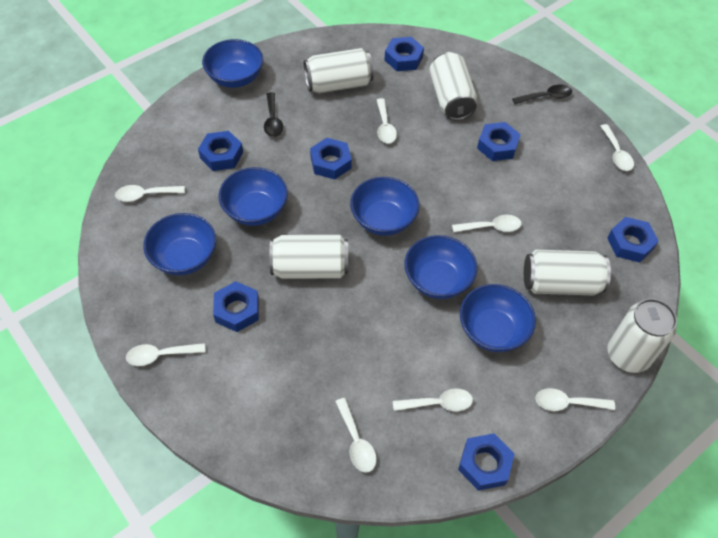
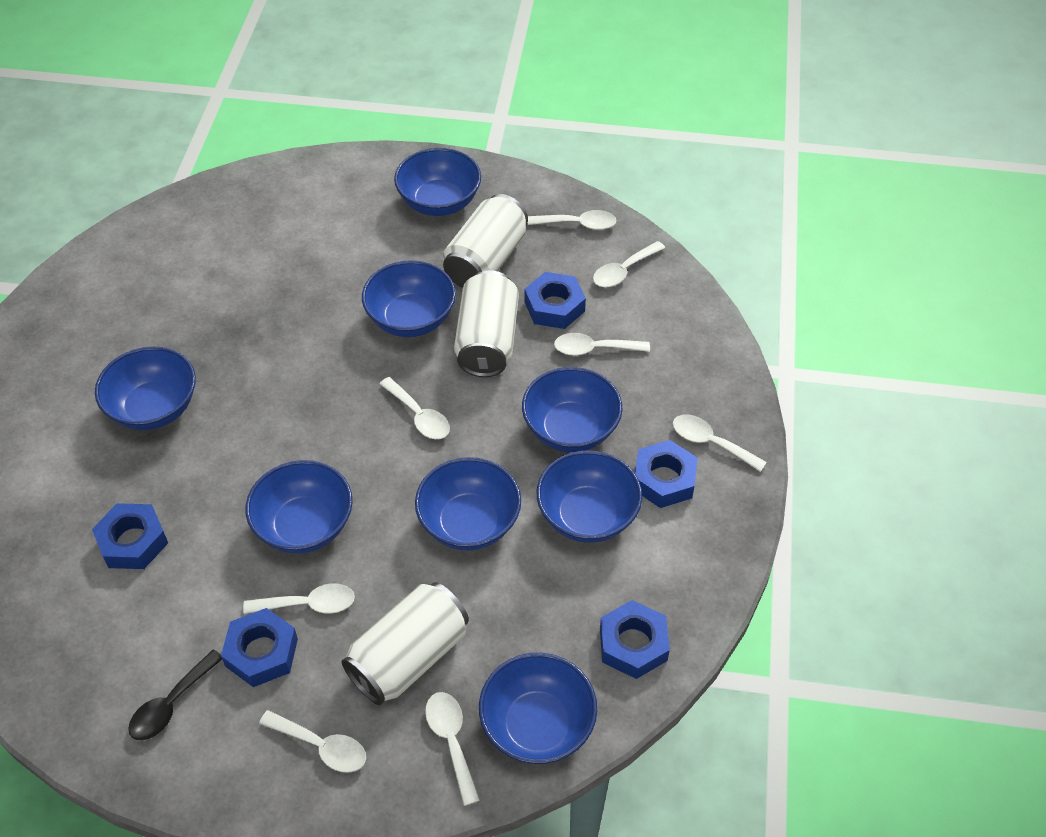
black spoon: [264,92,283,137] [512,84,572,104] = 2 -> [128,649,222,740] = 1
blue bowl: [143,213,216,275] [202,39,263,88] [218,167,288,226] [350,177,420,236] [404,235,477,299] [460,284,536,352] = 6 -> [95,346,196,430] [246,460,353,553] [362,260,456,337] [394,148,481,216] [415,457,521,550] [479,653,597,764] [522,367,623,452] [537,450,642,543] = 8
blue nut: [198,131,243,171] [213,281,259,332] [310,138,352,179] [384,37,424,71] [458,434,514,491] [477,122,521,161] [607,217,659,262] = 7 -> [92,503,168,569] [221,608,298,687] [524,272,586,329] [600,600,670,679] [635,440,698,508] = 5
white can: [269,235,348,279] [304,48,374,93] [429,52,477,121] [524,250,611,295] [607,299,677,373] = 5 -> [341,582,469,705] [443,194,528,288] [454,270,519,377] = 3

